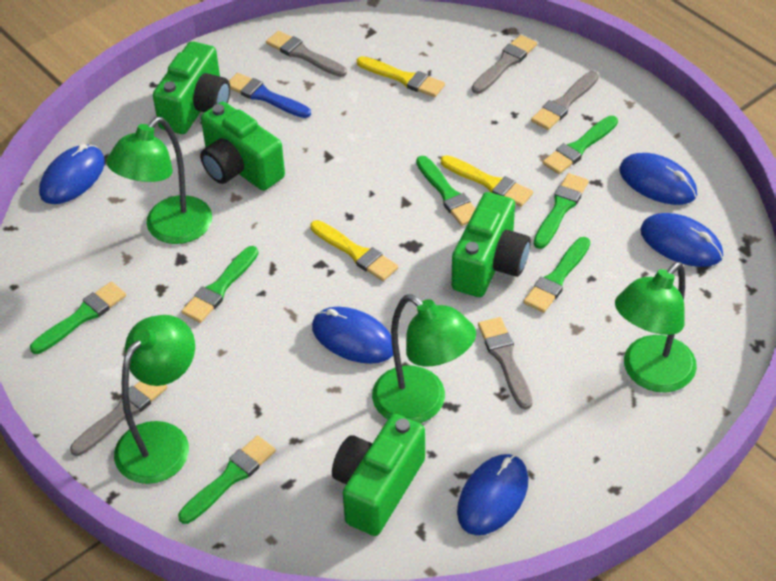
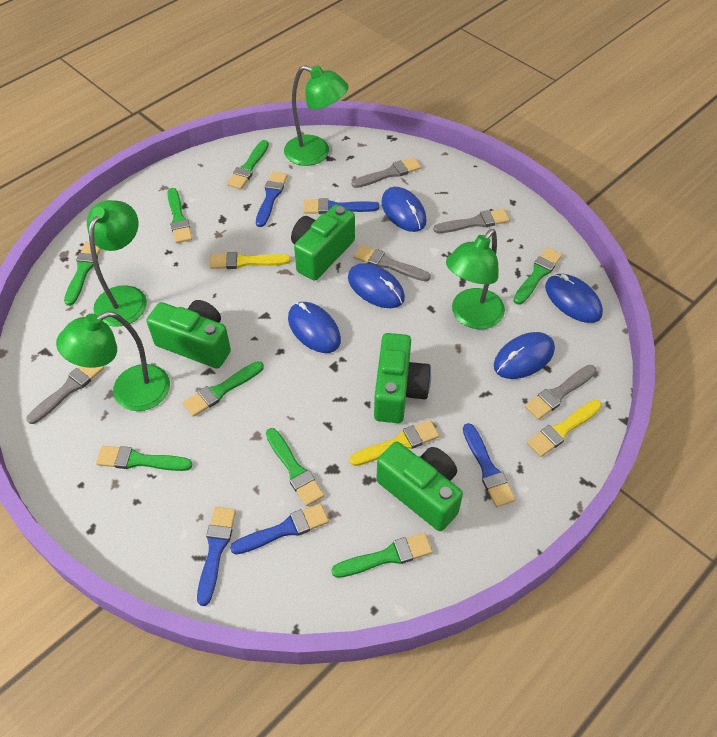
blue brush: [229,73,311,118] = 1 -> [197,507,236,606] [230,503,329,555] [256,172,287,227] [303,198,379,214] [463,423,516,507] = 5
green brush: [30,282,126,354] [178,435,276,524] [181,246,259,323] [416,156,476,226] [523,237,591,313] [534,173,589,249] [543,116,618,174] = 7 -> [64,242,101,306] [96,446,193,471] [167,188,192,243] [183,361,264,417] [227,140,269,189] [266,428,324,506] [331,533,433,578] [513,248,562,305] = 8

